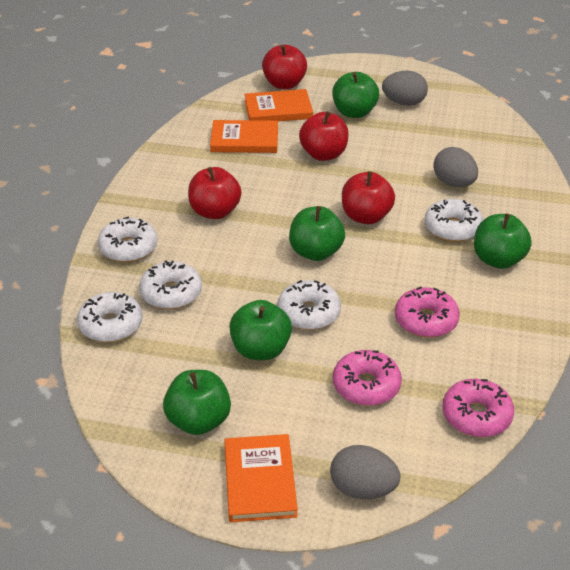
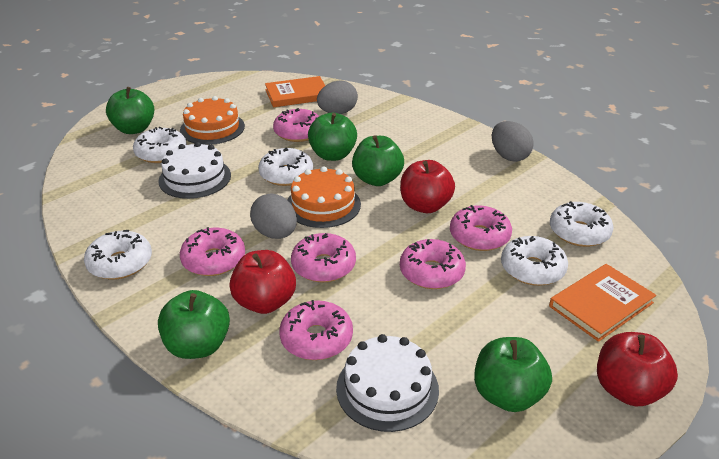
orange book: [210,120,278,153] [224,434,298,522] [245,89,313,121] = 3 -> [265,76,326,107] [549,264,656,342] = 2
orange cake: none = 0 -> [180,96,245,145] [287,166,361,228] = 2
pink donut: [333,350,402,406] [395,286,460,338] [442,379,514,437] = 3 -> [180,227,245,276] [273,108,319,142] [279,300,353,360] [291,233,356,283] [400,239,466,289] [450,205,512,251] = 6
red apple: [188,167,241,219] [262,44,307,89] [299,111,349,161] [342,171,395,224] = 4 -> [229,250,296,314] [400,160,455,213] [597,332,678,406] = 3
white cake: none = 0 -> [158,142,231,199] [336,334,439,432] = 2

